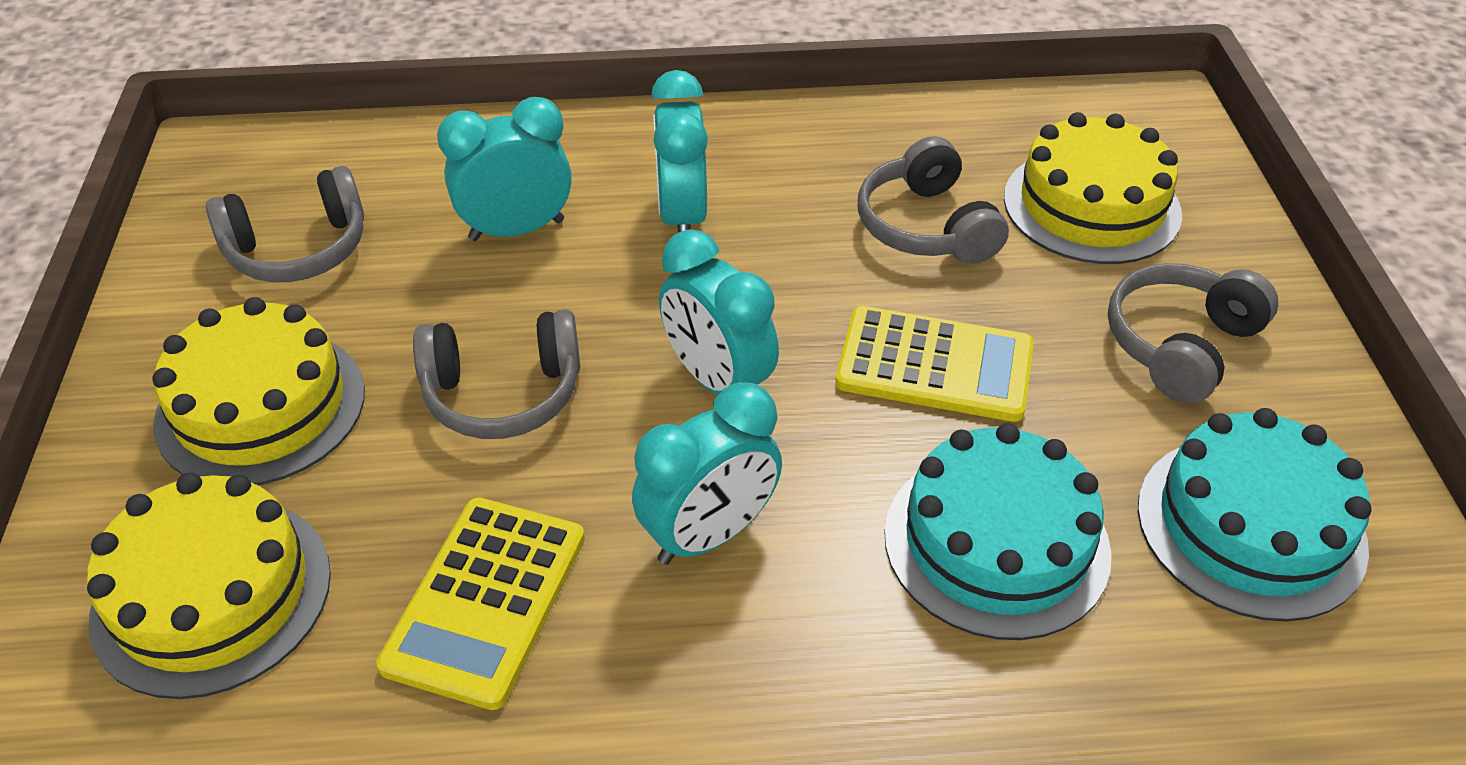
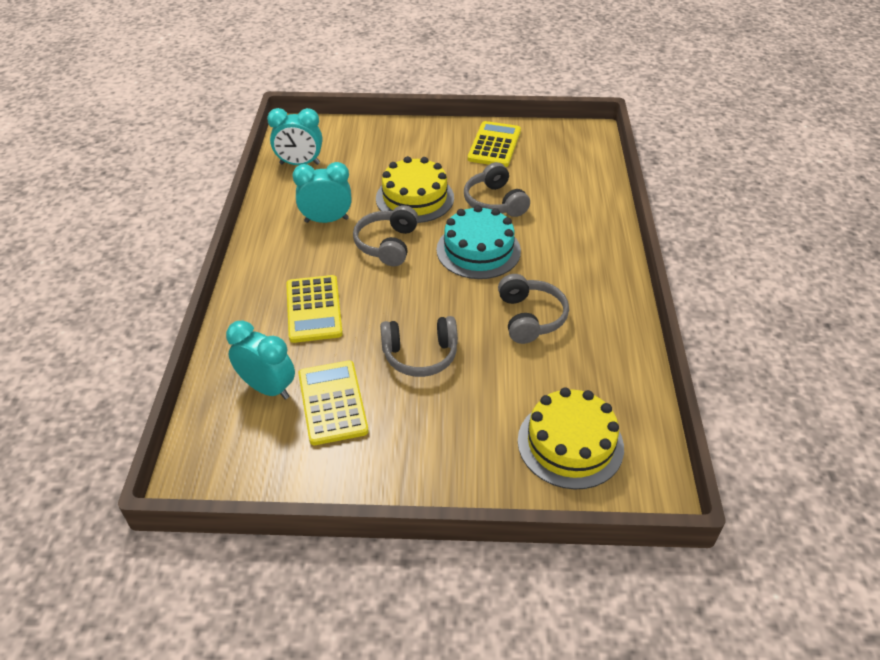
turquoise cake: [884,423,1111,640] [1138,408,1372,622] = 2 -> [436,205,521,279] = 1
turquoise clock: [437,97,572,241] [632,382,782,565] [651,70,708,233] [659,229,779,395] = 4 -> [226,320,295,400] [267,108,322,165] [293,162,351,223] = 3
yellow cake: [87,472,331,699] [152,297,365,485] [1004,112,1182,264] = 3 -> [376,156,454,223] [518,387,624,490] = 2
yellow calculator: [376,498,585,710] [835,306,1034,422] = 2 -> [286,275,343,343] [298,360,369,445] [468,121,521,167] = 3

